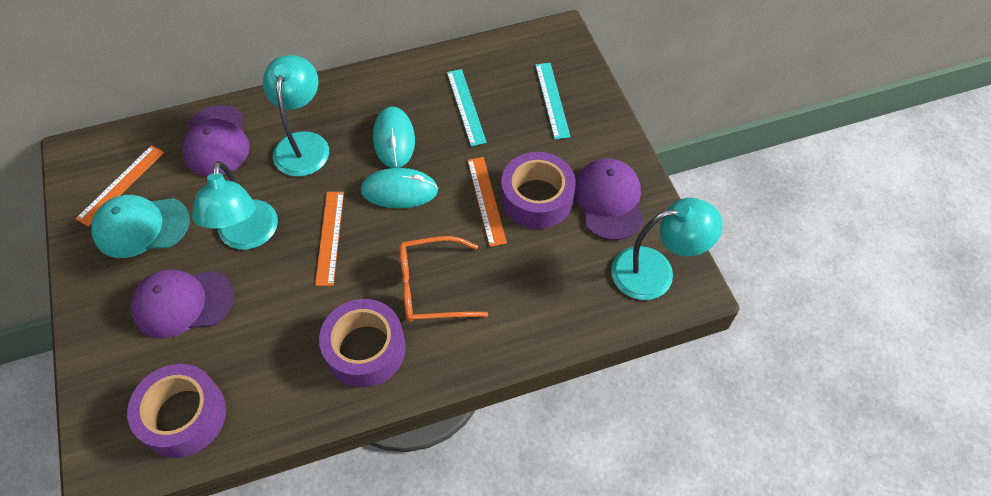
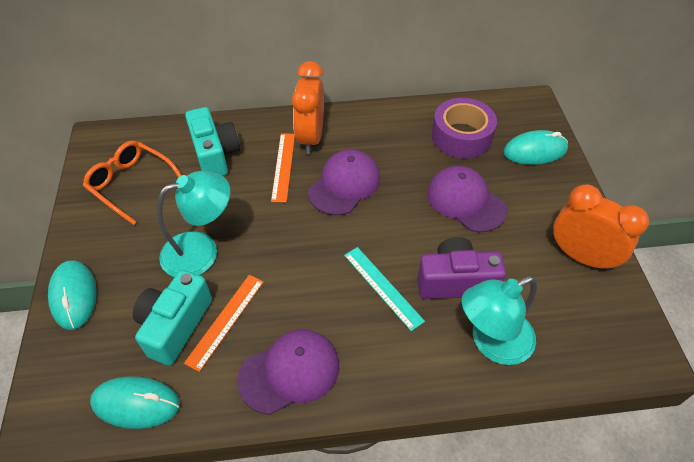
orange clock: none = 0 -> [292,61,324,154] [553,184,649,271] = 2
orange ruler: [76,145,164,227] [315,192,344,286] [467,157,507,247] = 3 -> [184,275,264,372] [271,133,295,202] = 2
purple camera: none = 0 -> [417,237,506,299] = 1
purple tape: [127,364,226,458] [319,299,406,388] [501,152,576,229] = 3 -> [432,98,497,158] = 1
turquoise camera: none = 0 -> [133,270,212,366] [185,107,240,176] = 2
turquoise cap: [91,195,190,258] = 1 -> none = 0
turquoise lamp: [192,161,278,250] [263,55,329,177] [611,198,723,300] = 3 -> [157,171,230,277] [462,276,537,365] = 2
turquoise mouse: [361,168,438,209] [373,106,415,168] = 2 -> [48,260,96,330] [90,376,180,429] [503,130,568,165] = 3
turquoise ruler: [447,69,487,146] [535,63,571,139] = 2 -> [344,247,425,331] = 1

